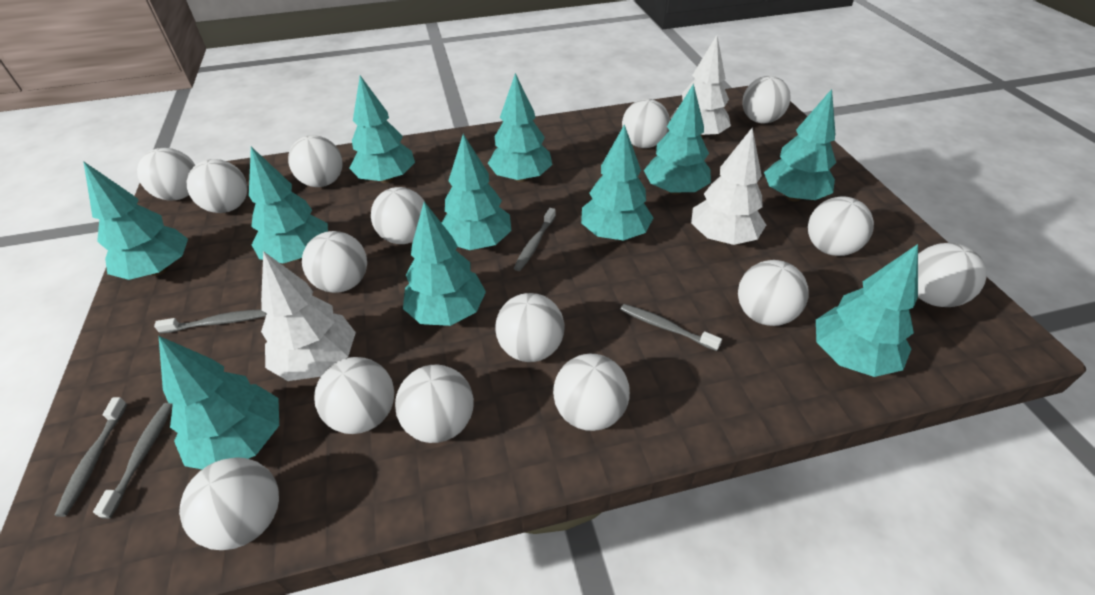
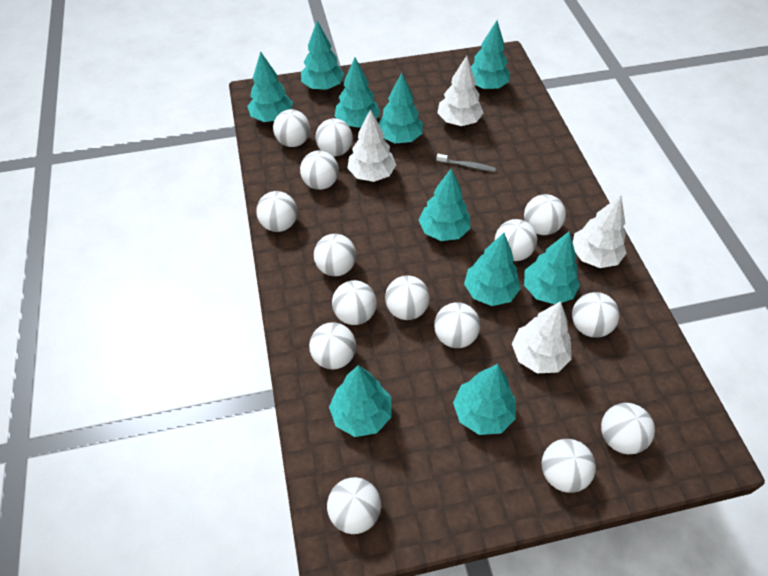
grey toothbrush: [55,397,127,517] [93,403,173,519] [154,309,267,334] [514,208,556,271] [620,304,722,351] = 5 -> [436,154,496,172] = 1
turquoise tree: [83,161,188,280] [159,336,279,469] [249,147,328,263] [349,76,415,183] [403,202,486,326] [442,134,512,250] [488,73,553,182] [581,124,654,241] [644,83,711,195] [764,89,836,202] [816,244,918,377] = 11 -> [247,51,293,122] [301,21,344,90] [329,365,391,437] [335,58,381,128] [378,72,423,143] [419,169,471,241] [453,364,516,435] [464,233,521,306] [471,20,510,89] [524,231,580,304] = 10
white tree: [261,251,356,381] [670,35,731,139] [691,128,766,245] = 3 -> [347,109,396,182] [437,56,483,126] [512,301,572,373] [573,195,626,268] = 4

